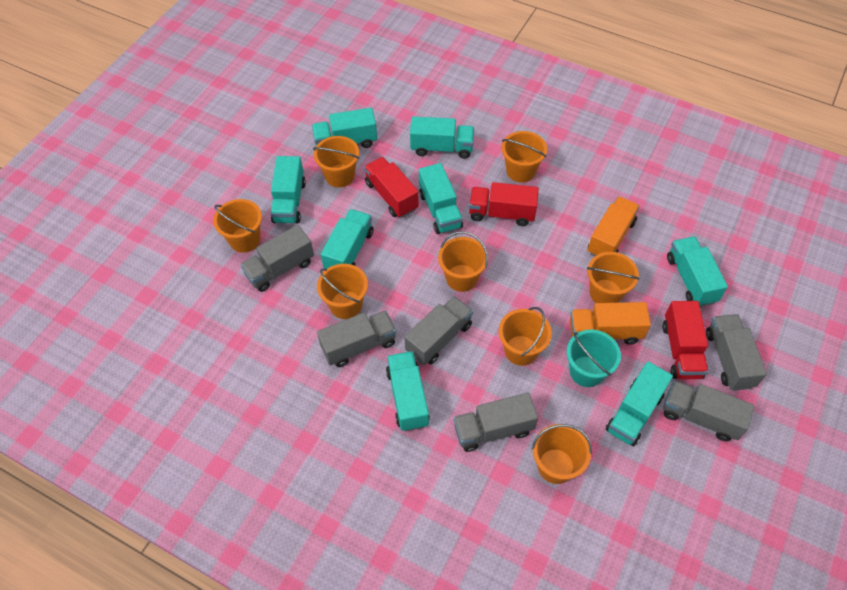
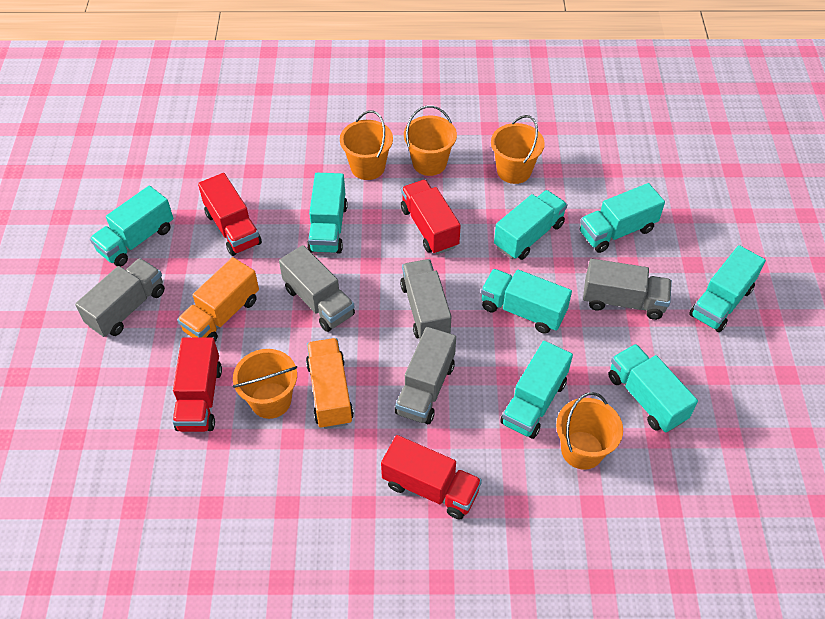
grey truck: [240,225,314,292] [317,310,396,367] [404,296,473,365] [454,393,538,452] [663,381,754,441] [706,314,767,391] = 6 -> [75,258,165,337] [279,245,355,332] [395,327,456,424] [400,259,452,339] [583,259,672,320] = 5
orange bucket: [213,199,262,253] [313,136,360,188] [317,264,368,319] [438,231,488,292] [499,307,552,366] [501,131,547,183] [532,424,592,484] [587,252,639,303] = 8 -> [233,349,297,419] [340,110,393,180] [404,105,457,176] [491,115,545,184] [556,392,623,470] = 5
red truck: [364,157,419,218] [469,182,539,226] [663,301,708,379] = 3 -> [172,338,222,432] [198,173,262,256] [381,435,482,520] [401,180,461,255] = 4
turquoise bucket: [567,330,621,387] = 1 -> none = 0

